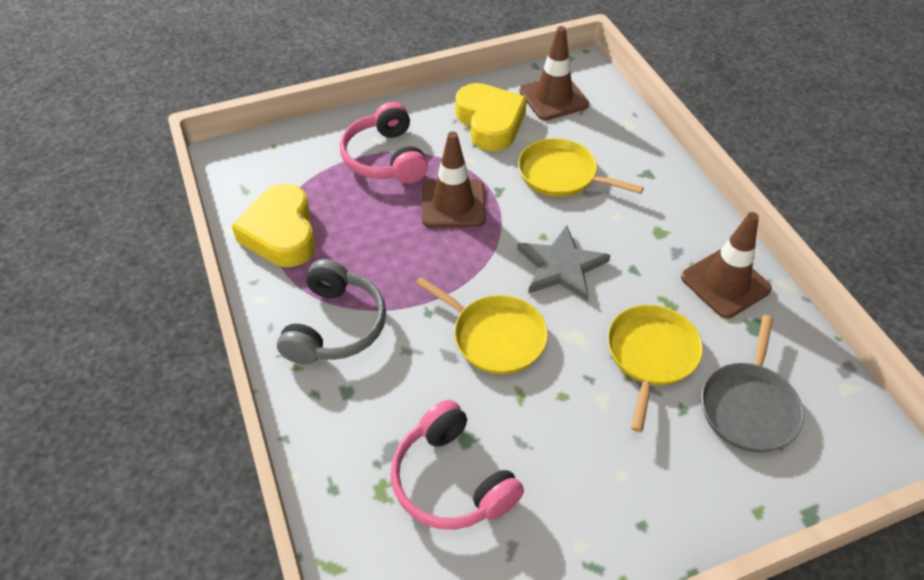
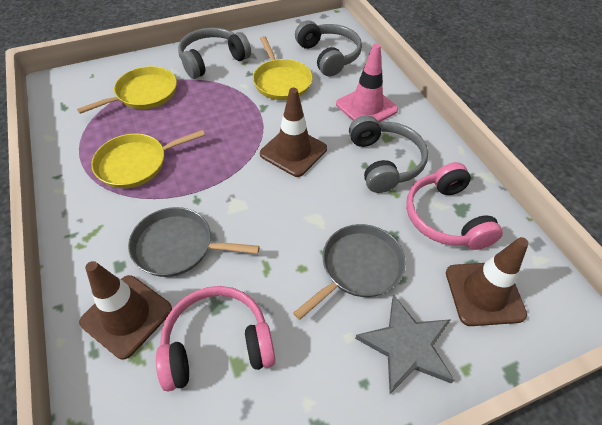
grey headphones: [277,259,386,365] = 1 -> [178,27,251,79] [295,20,362,77] [349,115,428,193] = 3
grey pan: [701,315,804,452] = 1 -> [128,207,260,277] [293,224,406,320] = 2
pink traffic cone: none = 0 -> [336,43,398,122] = 1
yellow heart: [232,184,316,267] [455,83,527,151] = 2 -> none = 0

